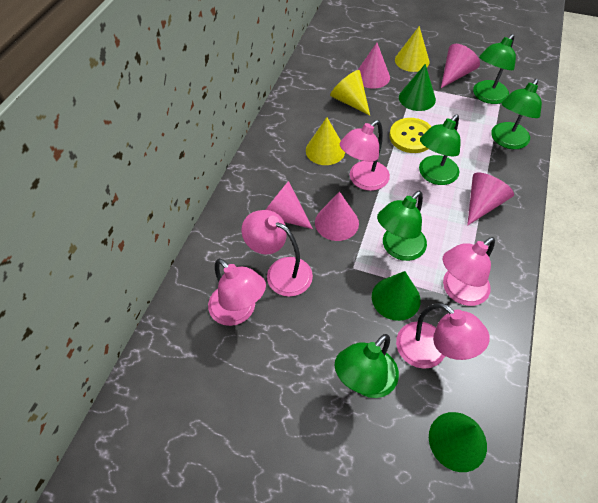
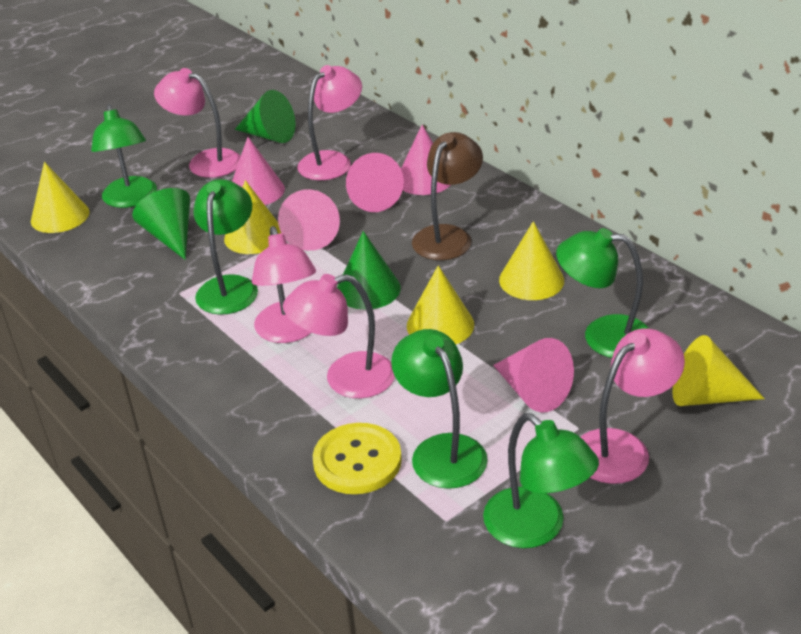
brown lamp: none = 0 -> [412,132,483,260] = 1
yellow cone: [306,117,345,165] [330,70,370,116] [395,26,429,72] = 3 -> [31,162,90,233] [224,180,281,254] [407,265,474,344] [499,221,564,300] [672,335,765,406] = 5

